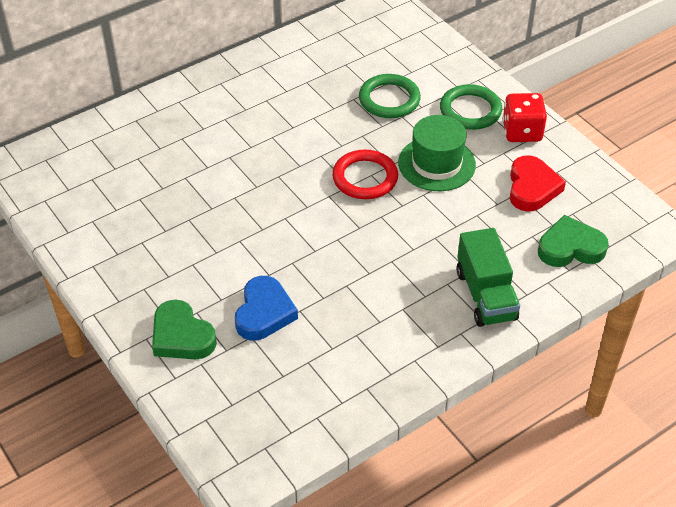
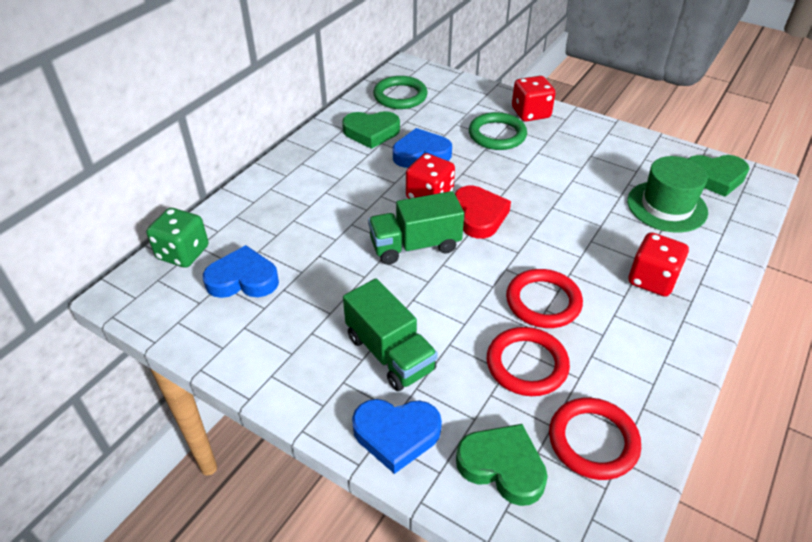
blue heart: [235,276,298,341] = 1 -> [203,245,279,298] [352,399,442,474] [393,128,452,168] = 3
green dice: none = 0 -> [146,208,208,268] = 1
green heart: [152,300,217,359] [538,215,609,267] = 2 -> [342,111,400,149] [456,424,548,506] [688,155,750,197] = 3
green truck: [457,228,520,327] = 1 -> [343,279,438,391] [368,191,464,265] = 2
red dice: [502,93,547,142] = 1 -> [406,153,455,199] [512,76,556,122] [628,232,689,297] = 3
red ring: [332,150,398,199] = 1 -> [487,327,570,396] [506,269,583,328] [549,397,641,480] = 3

